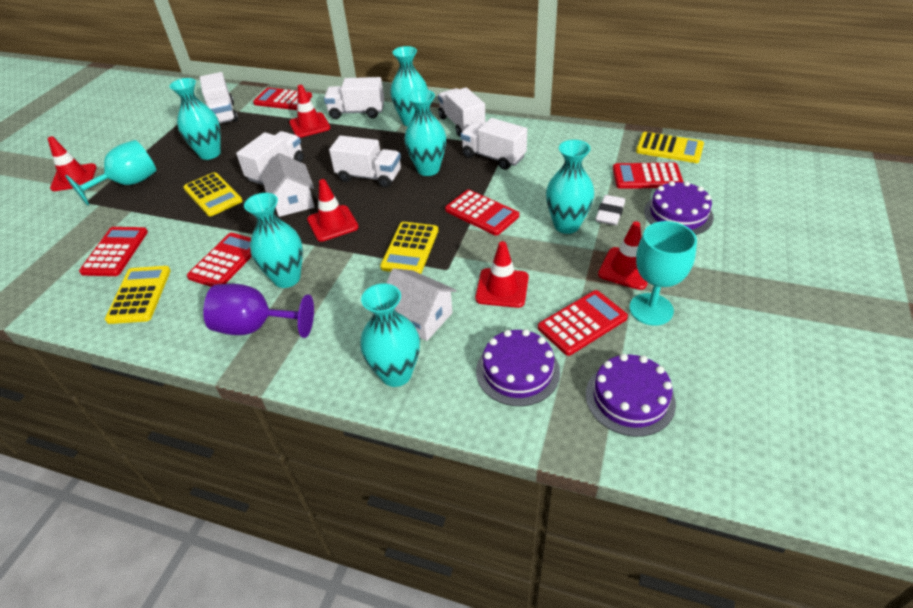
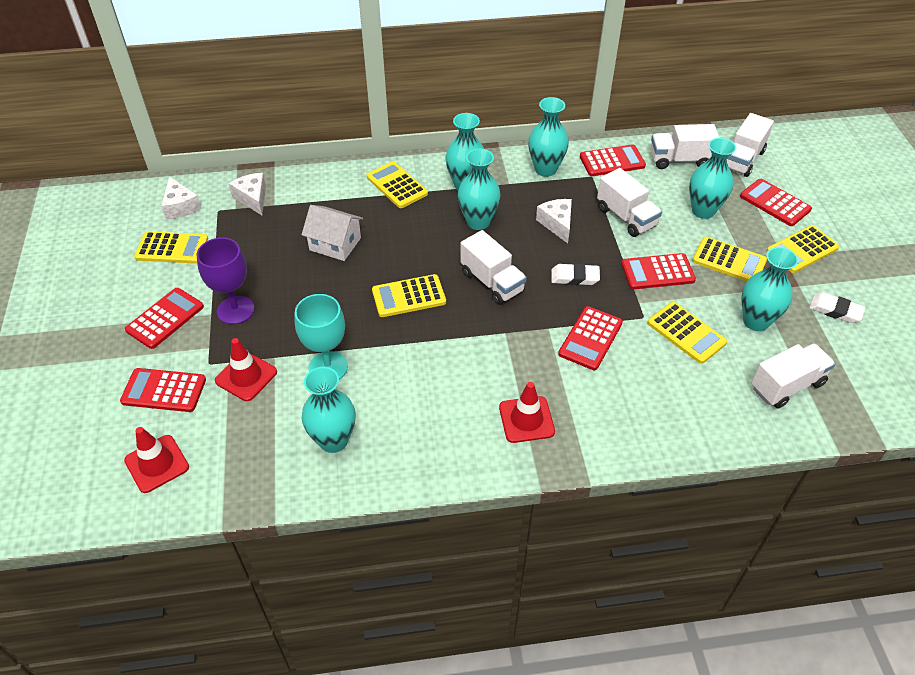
purple cake: [476,329,560,406] [586,354,676,437] [644,181,714,235] = 3 -> none = 0
red traffic cone: [47,136,97,191] [289,85,330,138] [307,179,359,241] [475,241,529,308] [598,221,648,290] = 5 -> [124,427,189,493] [215,338,277,401] [499,382,555,443] = 3
turquoise goblet: [65,140,156,206] [629,221,697,326] = 2 -> [295,294,348,379] = 1
white cheese: none = 0 -> [161,176,202,219] [229,173,266,215] [536,199,572,243] = 3
white eraser: [595,195,625,225] = 1 -> [551,263,600,285] [809,292,866,323] = 2
white house: [261,153,314,217] [386,268,457,341] = 2 -> [302,205,363,261] = 1
white truck: [200,72,238,124] [236,131,304,185] [324,77,384,119] [329,135,401,188] [438,87,485,137] [460,118,527,170] = 6 -> [460,230,527,305] [597,168,662,237] [650,124,720,169] [726,113,774,177] [751,343,836,409] = 5
yellow calculator: [105,266,171,324] [183,172,243,216] [380,222,438,274] [636,132,704,163] = 4 -> [134,231,208,264] [367,161,428,208] [372,274,446,317] [647,302,727,364] [692,237,767,281] [767,225,839,273] = 6

